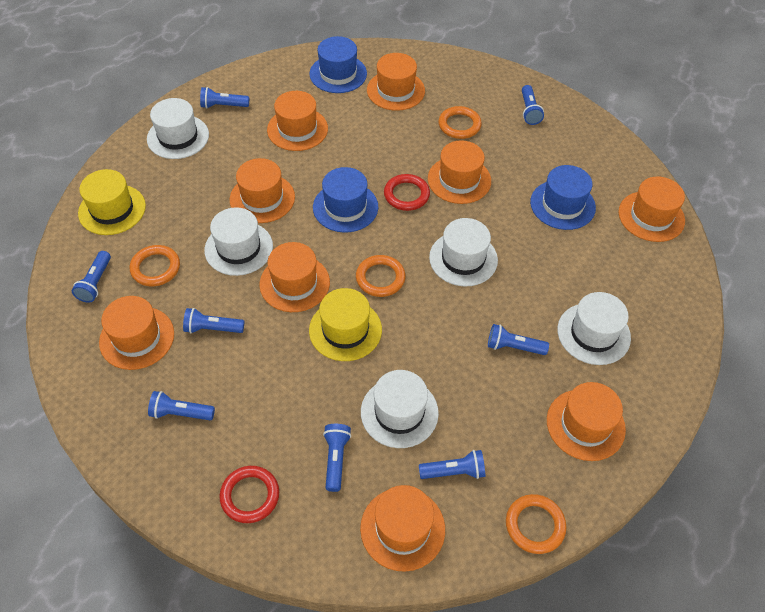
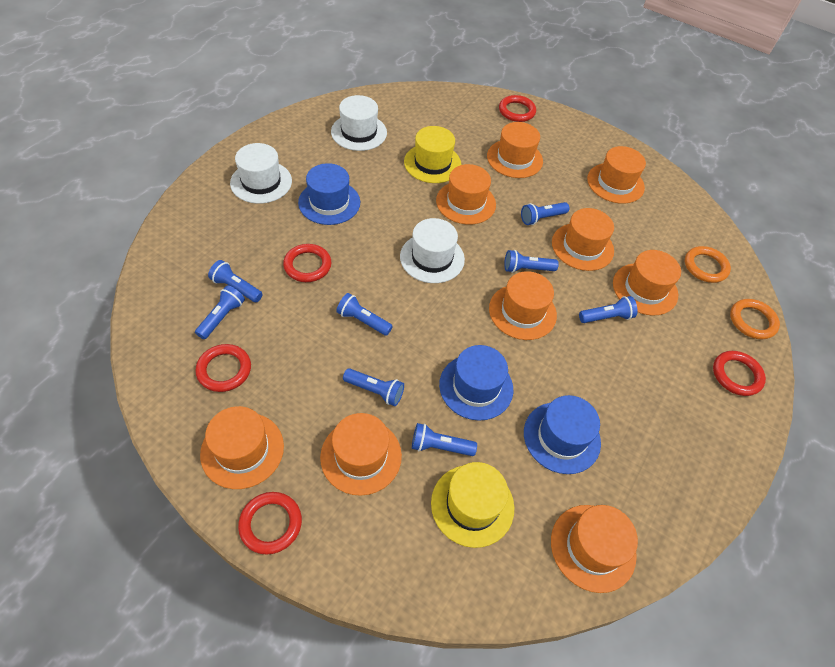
orange ring: [130,245,180,286] [356,255,406,297] [438,106,482,139] [506,494,566,554] = 4 -> [685,246,731,283] [730,299,780,339] = 2
red ring: [220,466,279,523] [384,174,430,211] = 2 -> [195,344,251,392] [238,492,302,554] [283,244,331,282] [499,95,536,122] [713,351,766,396] = 5
white hat: [147,98,209,159] [204,207,273,276] [361,370,439,448] [429,218,498,287] [557,292,631,365] = 5 -> [230,143,292,204] [331,95,387,151] [400,218,465,283] = 3

